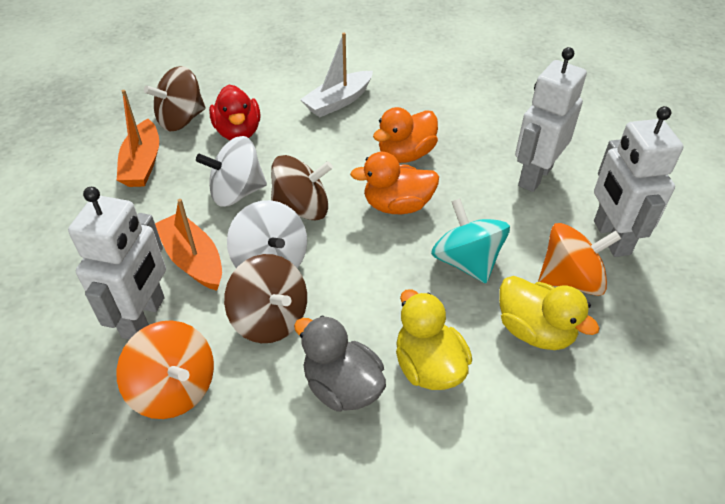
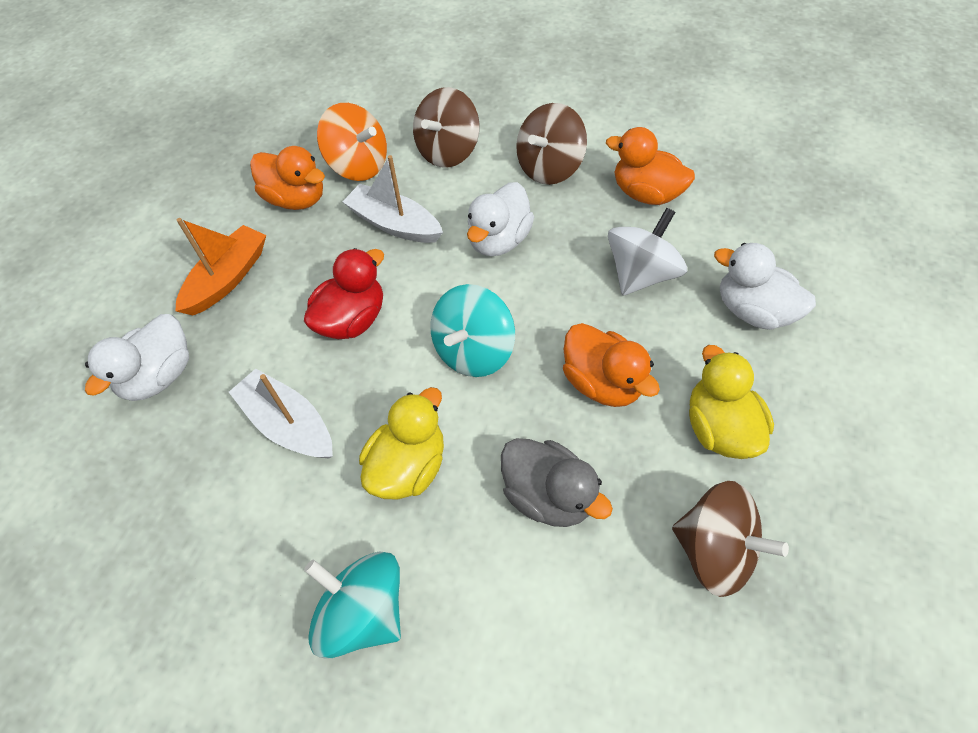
orange boat: [117,90,159,187] [155,199,222,291] = 2 -> [175,218,266,315] = 1
orange duck: [350,152,439,214] [373,107,438,163] = 2 -> [250,146,325,210] [563,323,660,407] [606,127,695,205] = 3
orange spinning top: [116,320,214,419] [538,223,621,296] = 2 -> [317,103,387,181] = 1
turquoise spinning top: [431,199,510,283] = 1 -> [304,551,401,659] [431,284,515,377] = 2
white boat: [300,33,373,117] = 1 -> [229,369,333,459] [342,155,443,243] = 2
white duck: none = 0 -> [85,314,189,401] [467,182,534,256] [714,243,816,330] = 3
white robot: [68,187,166,340] [515,47,587,192] [594,106,684,257] = 3 -> none = 0
white spinning top: [196,136,267,207] [227,200,307,268] = 2 -> [608,208,687,296] = 1

